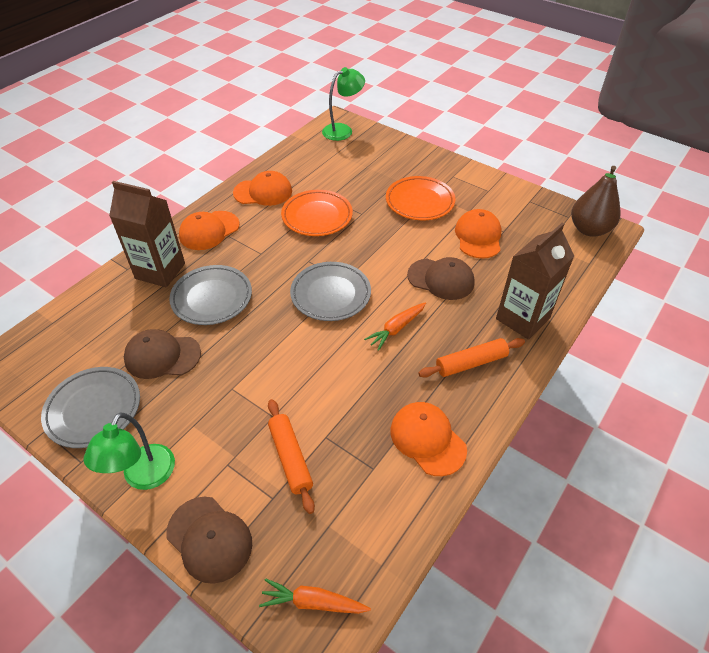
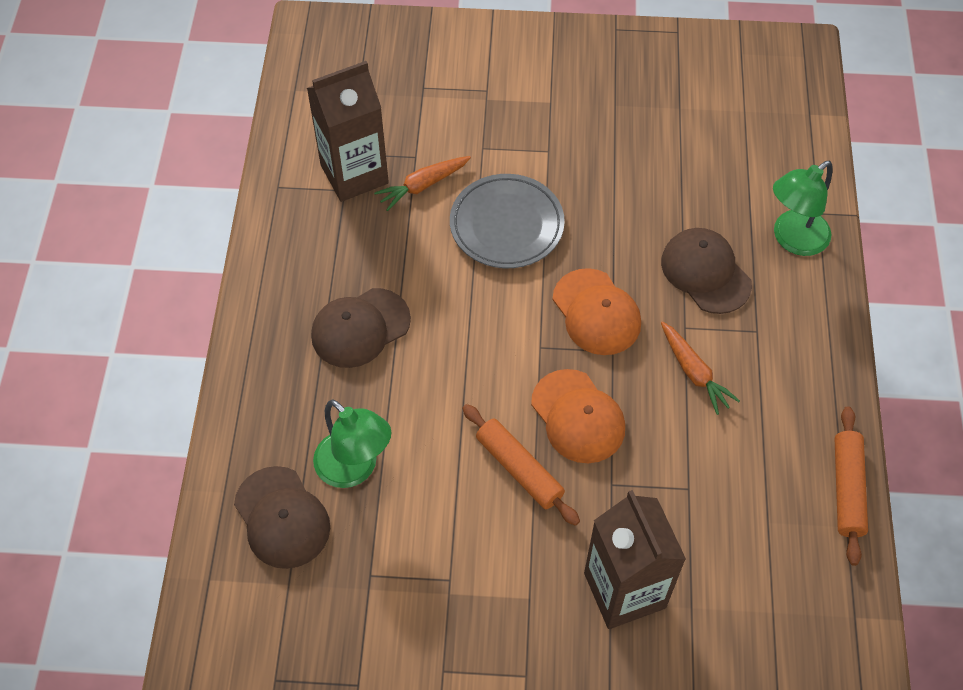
brown pear: [571,166,620,237] = 1 -> none = 0
grey plate: [41,367,140,448] [169,265,252,325] [290,262,371,321] = 3 -> [450,174,565,268] = 1
orange cap: [179,211,239,250] [233,171,292,206] [390,402,467,476] [455,209,502,259] = 4 -> [531,369,625,463] [553,268,641,355] = 2
orange plate: [281,190,353,236] [386,176,455,220] = 2 -> none = 0

